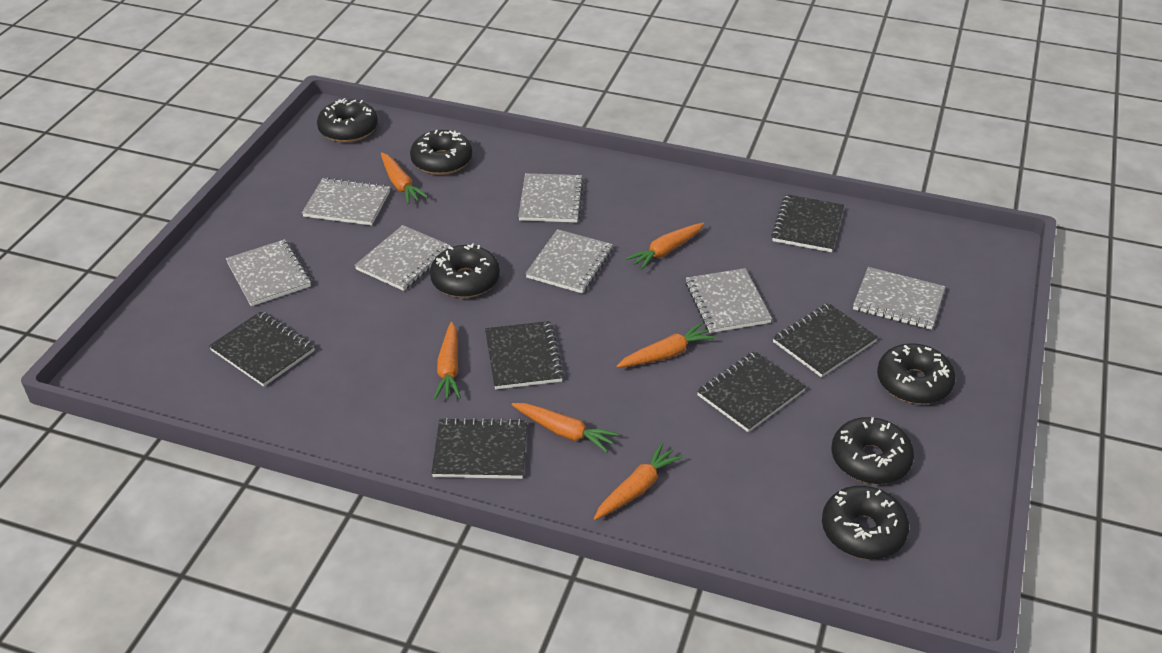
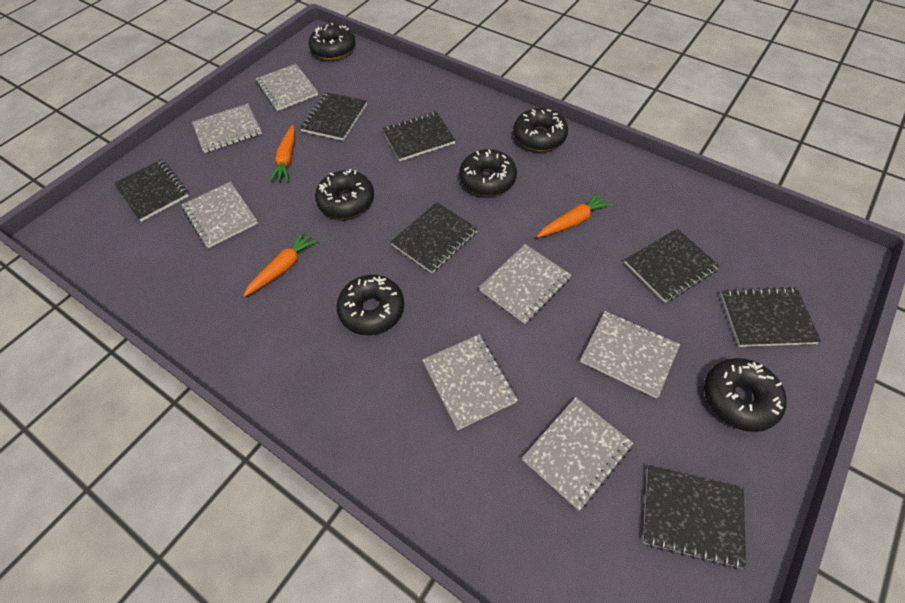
black notebook: [209,311,315,387] [432,417,527,479] [485,321,564,389] [697,351,806,432] [771,194,844,252] [773,303,878,377] = 6 -> [114,159,189,222] [300,92,367,141] [382,111,456,161] [391,202,478,273] [624,229,720,303] [643,466,746,570] [720,286,821,347] = 7
orange carrot: [381,152,428,204] [434,322,461,399] [512,403,619,453] [594,443,683,520] [617,322,716,368] [625,223,704,270] = 6 -> [243,230,319,297] [269,125,295,182] [537,192,613,238] = 3

